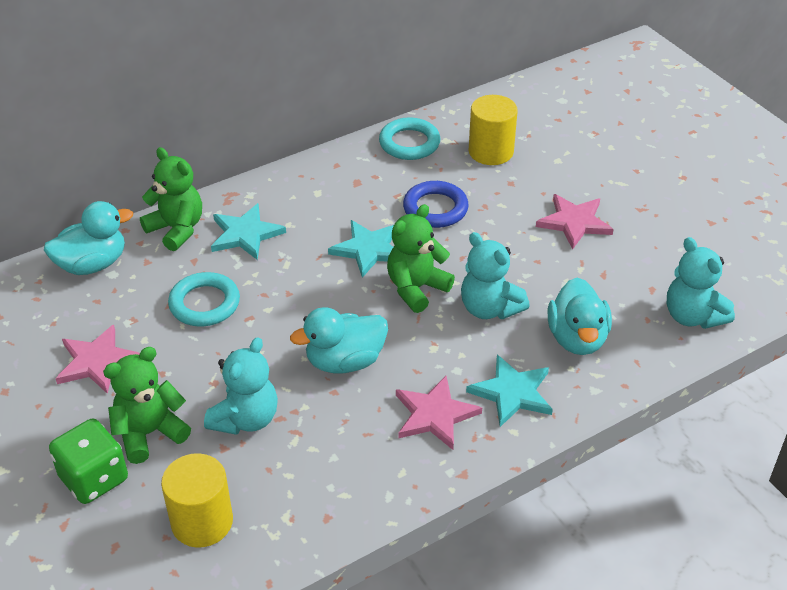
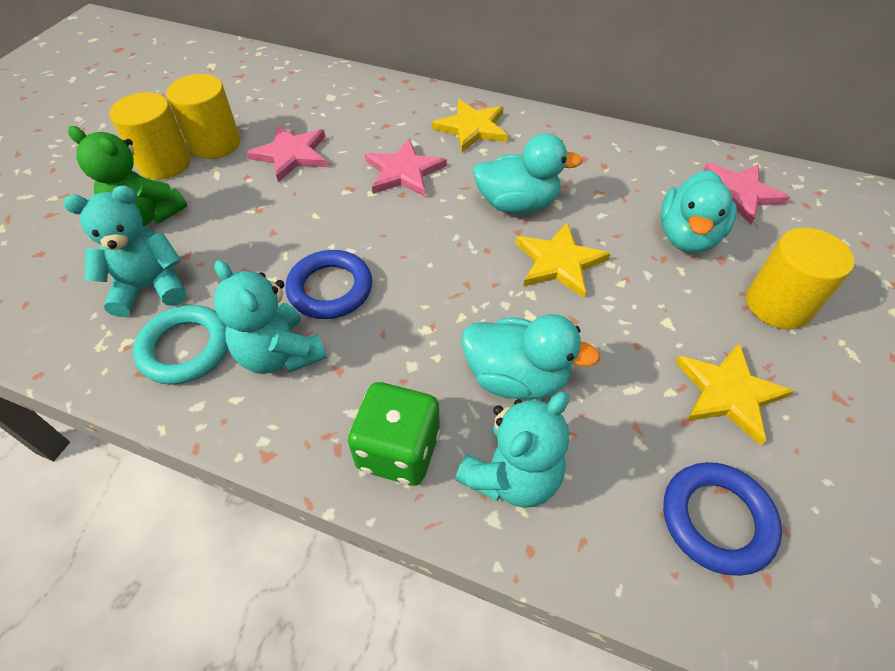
blue ring: [403,181,469,228] = 1 -> [286,250,372,319] [663,462,782,576] = 2
green teddy bear: [103,347,191,464] [140,147,202,251] [387,204,455,313] = 3 -> [68,126,187,226] = 1
turquoise ring: [168,272,240,326] [379,117,440,160] = 2 -> [133,305,228,385] = 1
turquoise star: [211,203,286,260] [328,220,394,278] [466,355,553,427] = 3 -> none = 0
yellow cylinder: [161,453,233,548] [469,95,518,165] = 2 -> [109,92,191,180] [166,74,240,159] [746,228,854,329] = 3
yellow star: none = 0 -> [432,99,508,152] [515,223,611,298] [675,343,794,445] = 3

